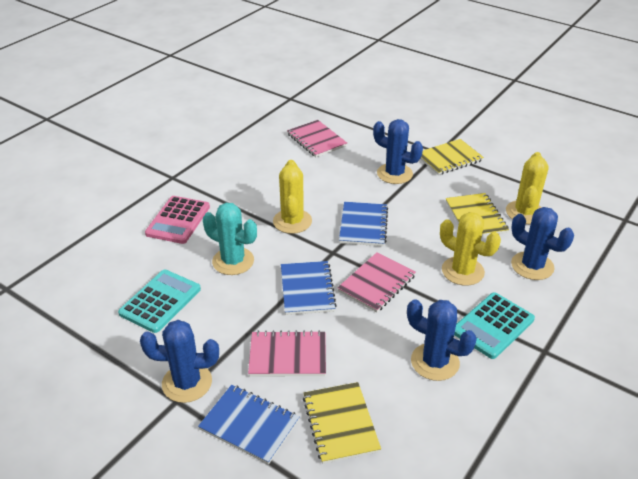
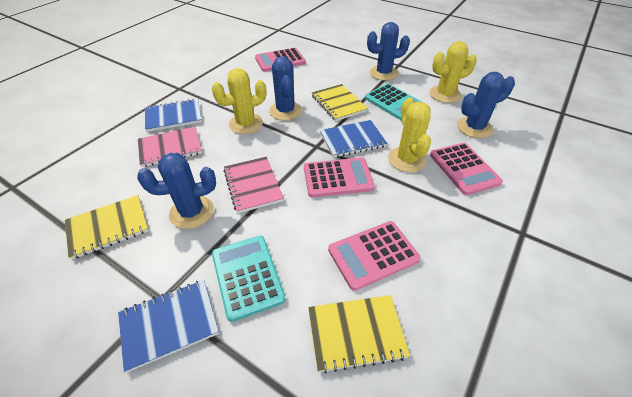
pink calculator: [145,196,210,244] = 1 -> [255,48,306,72] [304,157,375,197] [328,221,421,291] [430,143,503,195] = 4
pink notebook: [248,330,326,376] [287,120,347,157] [337,252,416,312] = 3 -> [138,127,202,167] [223,157,284,213] = 2
turquoise cactus: [203,203,257,275] = 1 -> none = 0

